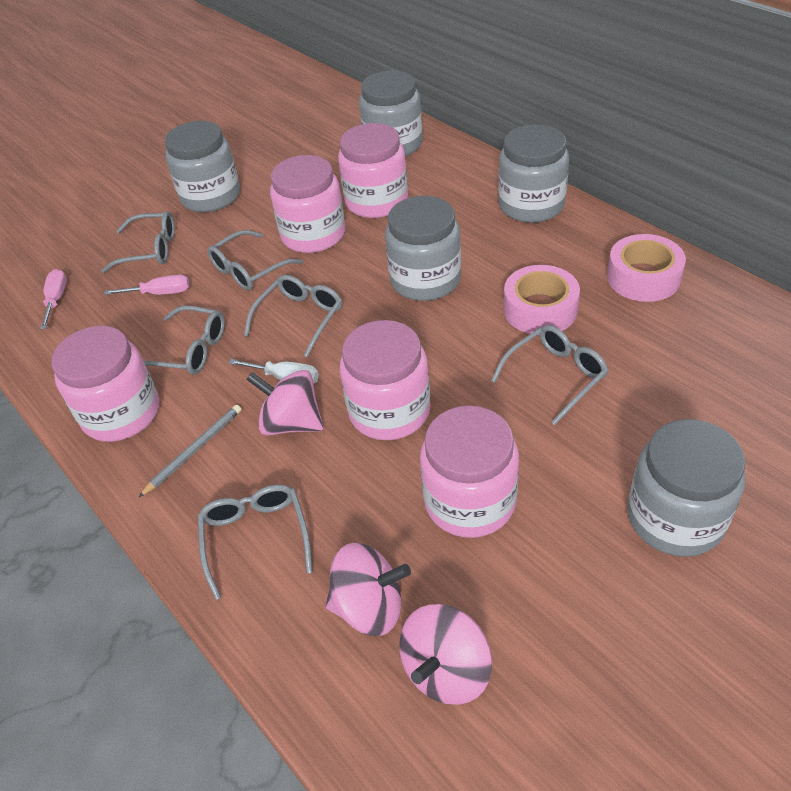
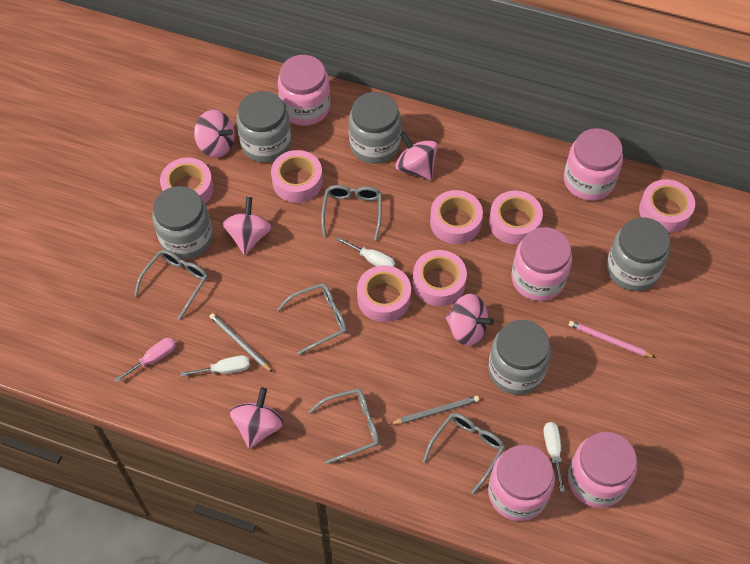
grey glasses: [101,211,175,273] [144,306,225,375] [198,485,312,600] [207,230,303,290] [244,275,342,357] [491,325,608,425] = 6 -> [134,250,208,320] [277,283,347,355] [309,388,379,464] [321,185,382,240] [423,413,505,494] = 5
grey pencil: [138,405,241,498] = 1 -> [210,313,272,372] [390,396,479,425] = 2
pink pencil: none = 0 -> [569,321,656,358] = 1
pink screwdriver: [40,269,67,329] [104,275,190,295] = 2 -> [115,338,176,382] = 1
pink spinning top: [246,370,324,435] [325,543,411,636] [400,604,492,705] = 3 -> [194,110,235,158] [222,197,272,255] [230,388,284,449] [396,131,438,180] [446,294,494,346] = 5
pink tape: [504,265,580,335] [607,234,686,302] = 2 -> [160,158,214,204] [271,150,323,203] [357,265,411,322] [413,250,467,306] [430,190,483,244] [489,191,543,245] [639,179,695,233] = 7
white screwdriver: [229,359,319,384] = 1 -> [181,355,250,377] [336,237,395,267] [543,422,565,492] = 3

